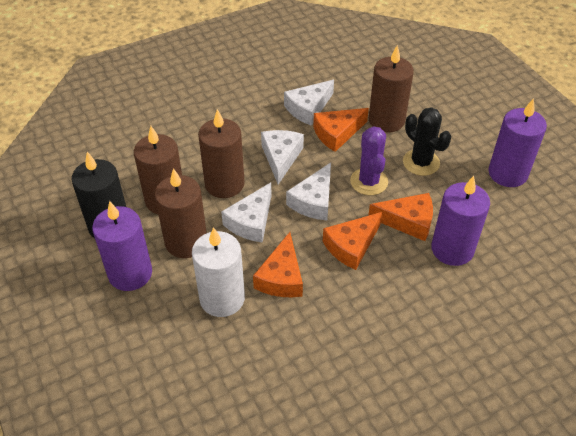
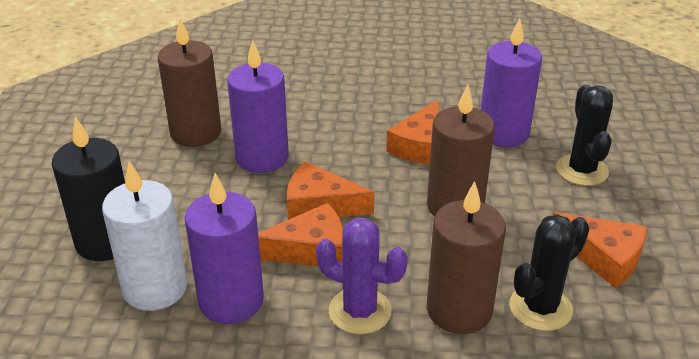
black cactus: [403,107,451,176] = 1 -> [509,214,590,331] [556,84,613,186] = 2
brown candle: [134,126,182,214] [155,168,207,258] [198,109,245,198] [369,45,414,133] = 4 -> [158,18,221,147] [427,85,495,217] [427,181,506,334] = 3
white cheese: [221,183,272,243] [261,130,304,185] [284,80,334,126] [286,163,331,220] = 4 -> none = 0

